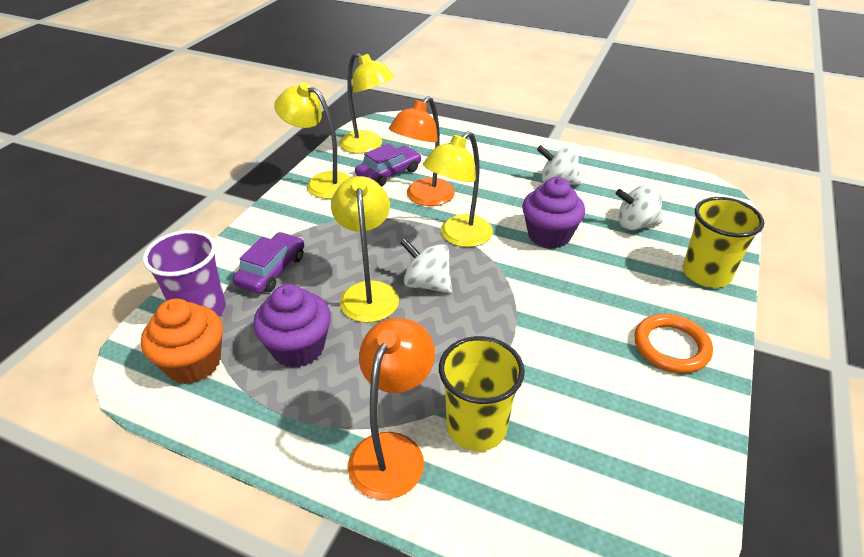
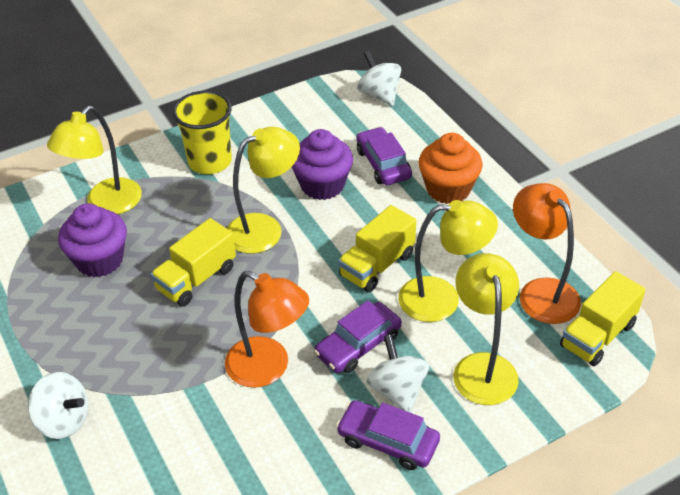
orange ring: [634,314,713,373] = 1 -> none = 0
purple car: [233,232,304,293] [355,143,421,186] = 2 -> [314,300,402,373] [336,400,440,470] [356,127,412,185] = 3
purple cup: [143,230,226,317] = 1 -> none = 0
yellow cup: [439,336,525,451] [683,197,764,288] = 2 -> [172,91,232,174] = 1
yellow truck: none = 0 -> [151,218,236,307] [338,205,416,292] [560,271,646,366] = 3

